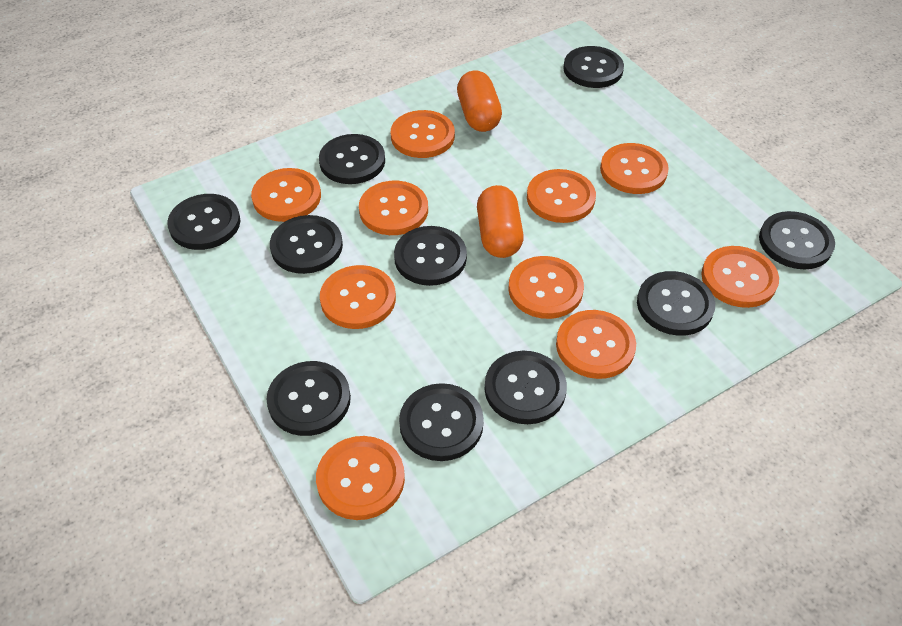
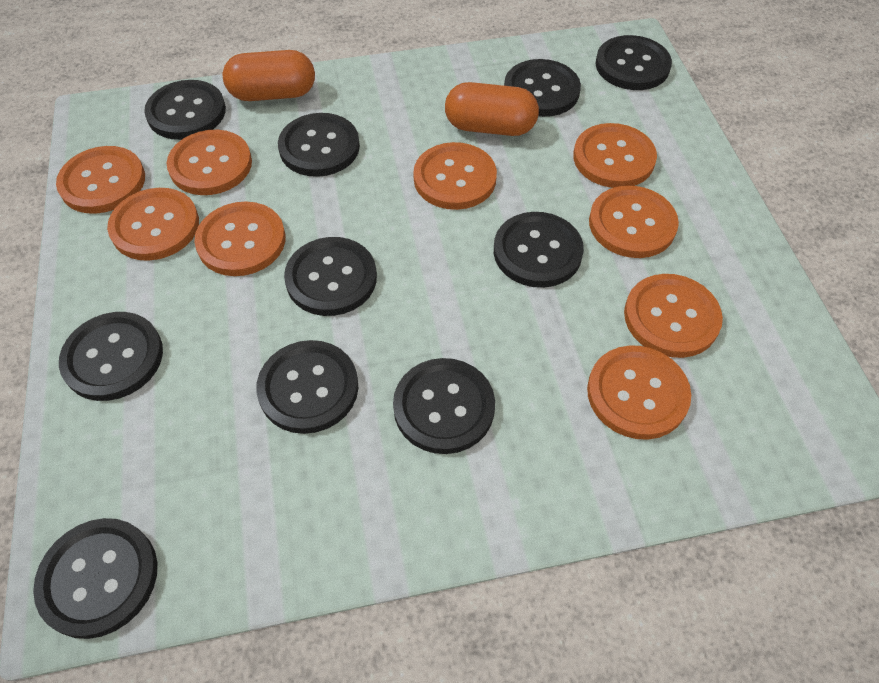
orange button: [251,168,321,222] [316,436,405,520] [320,265,396,329] [359,181,428,235] [391,110,455,158] [509,256,584,319] [527,169,596,223] [556,310,636,379] [600,143,669,194] [701,246,779,308] = 10 -> [56,146,145,214] [107,188,199,261] [167,130,252,195] [194,202,285,276] [413,142,497,210] [573,123,657,188] [587,345,691,440] [589,185,679,258] [624,274,723,358] = 9

